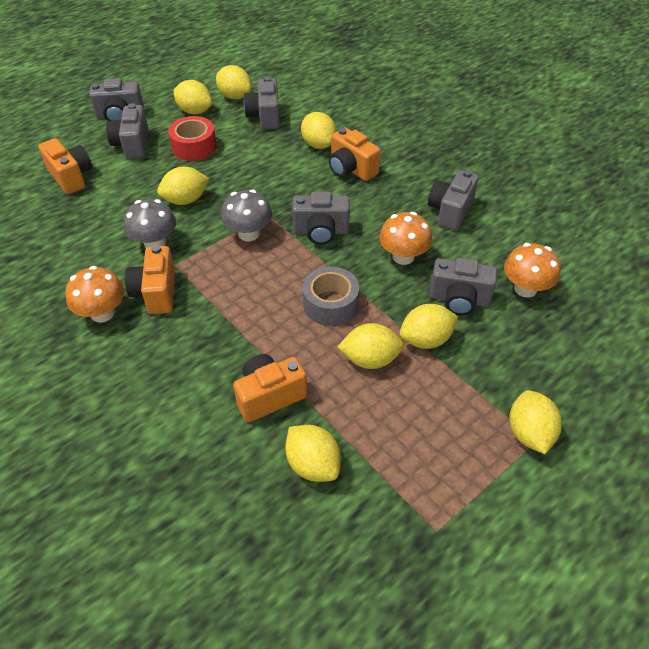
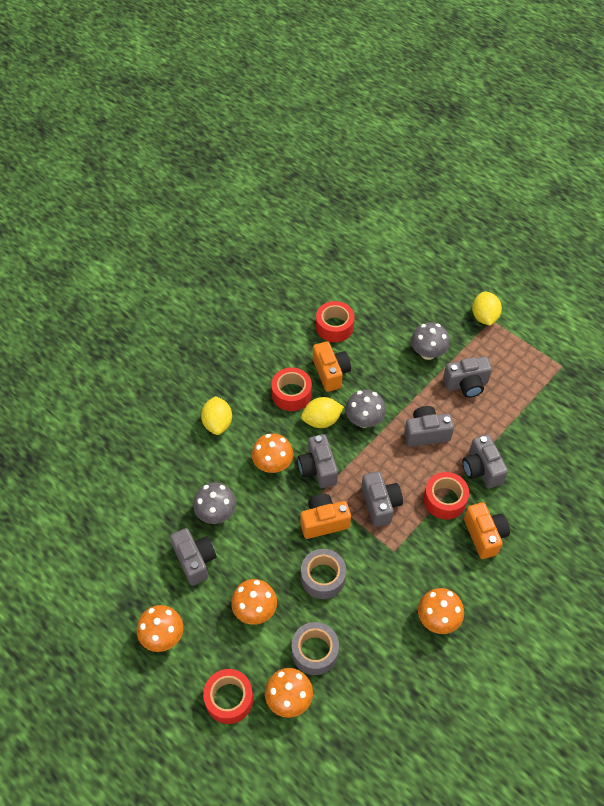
grey mushroom: [124,199,176,248] [221,189,272,241] = 2 -> [193,482,236,524] [345,390,386,428] [411,323,450,360] = 3
grey tape: [303,267,359,326] = 1 -> [292,622,339,675] [301,549,346,599] = 2
orange camera: [38,138,92,194] [125,245,175,314] [233,354,307,422] [329,128,381,181] = 4 -> [301,494,351,539] [313,341,351,392] [464,502,510,559] = 3
orange mushroom: [65,266,124,323] [379,212,432,265] [504,243,561,298] = 3 -> [137,605,183,652] [231,579,277,625] [252,433,293,473] [265,668,313,718] [418,588,464,634] = 5
red tape: [168,116,217,161] = 1 -> [203,669,253,724] [271,368,312,411] [316,301,355,342] [424,472,469,520] = 4
yellow lemon: [157,167,210,205] [173,80,212,114] [216,65,251,99] [285,425,341,482] [301,112,337,149] [338,323,404,369] [400,304,458,349] [509,390,562,454] = 8 -> [201,396,232,435] [301,397,344,428] [472,291,502,326] = 3

